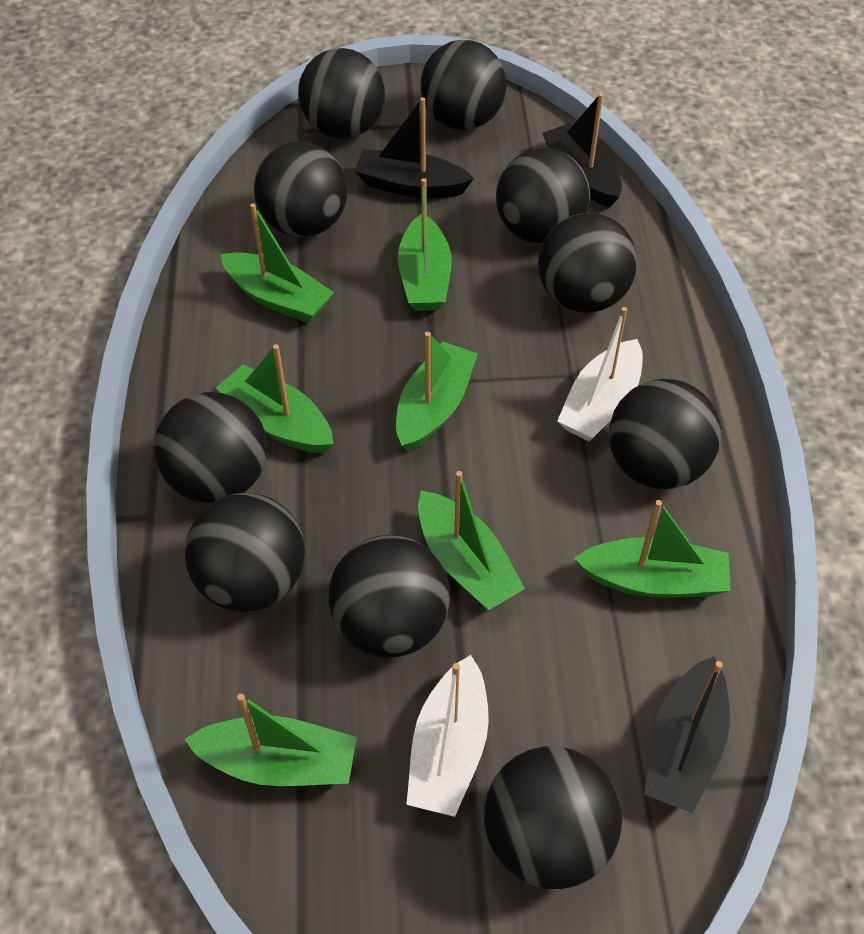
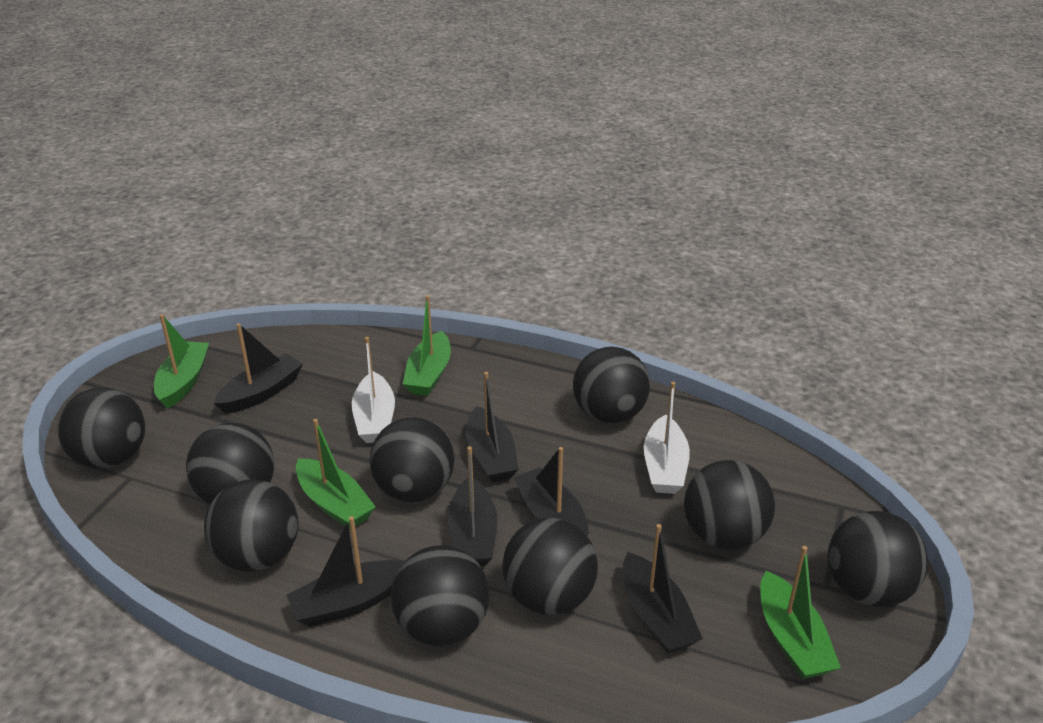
black ball: [154,392,268,503] [185,493,305,612] [254,141,347,237] [298,48,385,139] [329,535,450,658] [420,40,507,130] [484,746,622,889] [496,148,590,244] [538,213,637,313] [609,379,721,489] = 10 -> [57,387,145,469] [186,423,274,504] [204,479,299,572] [369,418,455,502] [391,545,489,646] [502,518,598,615] [573,347,650,424] [684,460,775,550] [828,511,928,607] = 9
black boat: [354,98,474,198] [542,93,622,207] [644,656,730,813] = 3 -> [214,323,303,414] [286,516,404,627] [448,446,497,566] [466,372,519,483] [513,447,589,537] [623,524,703,654] = 6
green boat: [184,694,357,786] [216,344,333,453] [220,203,334,323] [396,332,478,452] [398,178,452,311] [418,471,525,610] [574,500,731,598] = 7 -> [154,314,209,409] [296,419,376,529] [403,295,451,396] [760,546,841,679] = 4

